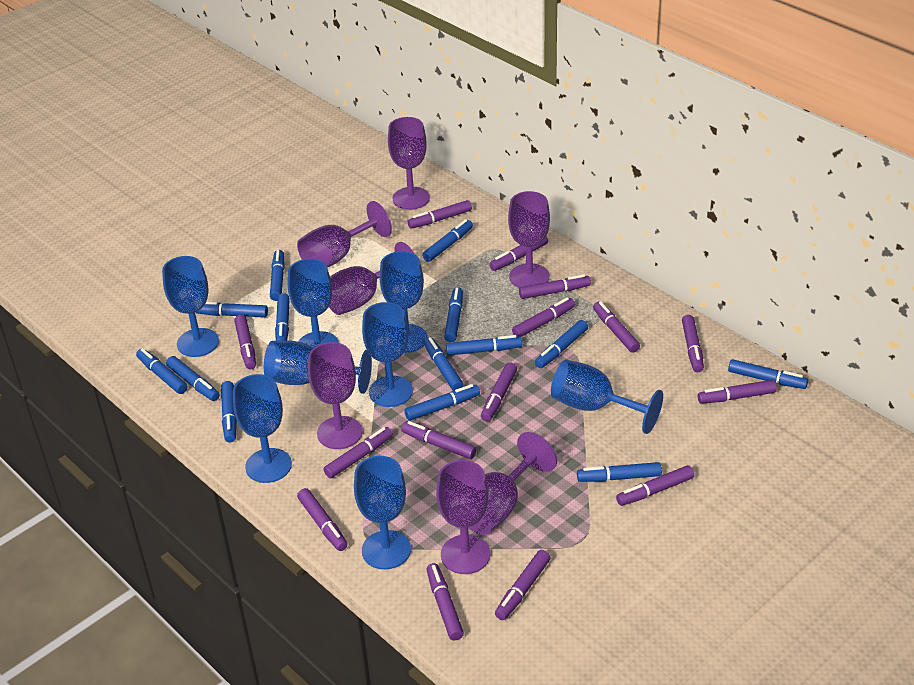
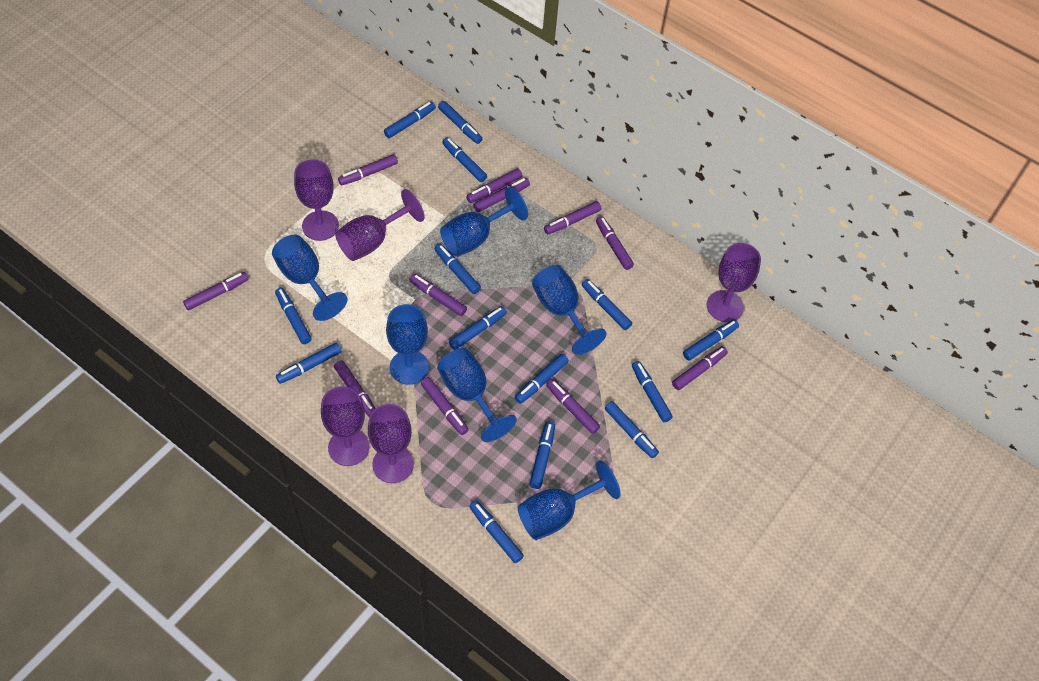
blue goblet: [162,256,219,357] [233,374,292,483] [264,341,372,394] [288,259,339,348] [354,456,411,569] [362,302,413,407] [380,251,427,353] [551,360,663,434] = 8 -> [272,235,348,321] [386,304,429,385] [437,348,517,442] [440,187,528,257] [518,461,621,540] [532,265,607,355] = 6
purple goblet: [297,201,392,267] [308,342,362,449] [329,242,414,315] [388,117,430,210] [436,460,490,574] [468,432,557,535] [508,191,550,288] = 7 -> [294,159,339,241] [321,386,369,466] [335,189,425,261] [368,404,414,483] [707,243,761,322] = 5
purple marker: [234,315,256,369] [297,488,348,551] [323,427,393,478] [401,421,476,459] [408,200,472,229] [426,563,464,641] [481,362,517,421] [489,236,548,271] [495,550,551,620] [512,297,575,337] [519,274,591,299] [593,301,640,353] [616,465,694,506] [682,315,704,372] [698,380,777,404] = 15 -> [183,272,249,311] [334,360,376,417] [338,154,398,185] [409,274,467,316] [421,377,469,435] [466,168,522,203] [473,178,530,212] [544,201,601,235] [546,379,600,434] [596,216,634,270] [672,346,728,390] = 11

